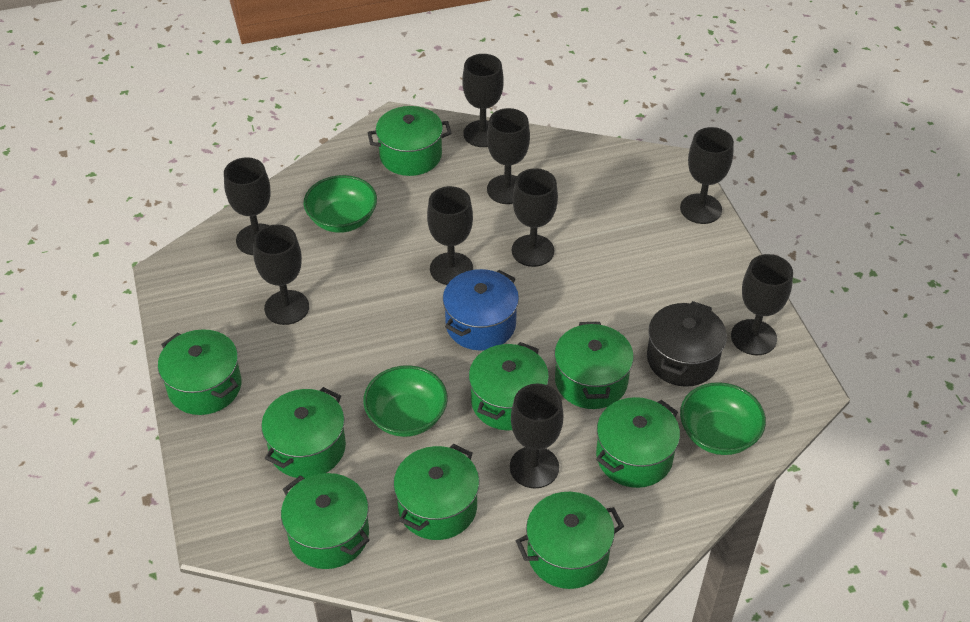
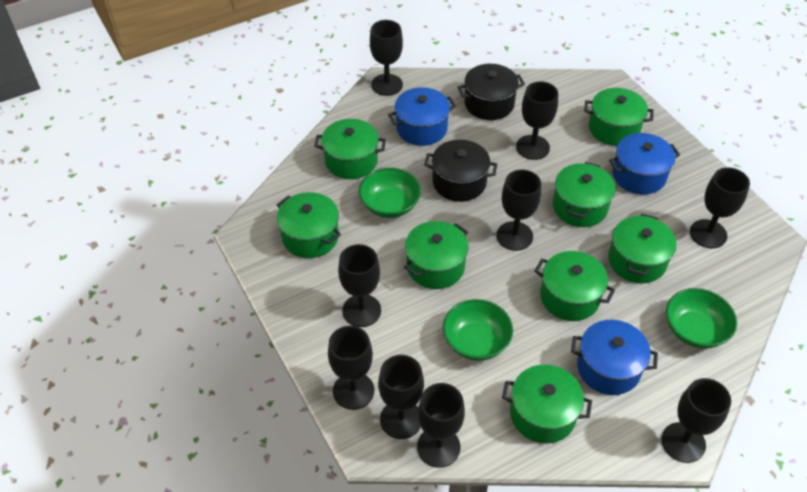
black pot: [647,301,727,387] = 1 -> [424,140,497,202] [458,64,525,120] = 2
blue pot: [443,269,519,351] = 1 -> [388,87,456,146] [571,320,658,395] [609,133,680,195] = 3
green pot: [158,329,242,415] [261,387,346,478] [281,473,370,569] [367,106,452,176] [393,444,479,540] [469,342,549,430] [516,492,624,589] [554,322,634,409] [596,397,680,488] = 9 -> [277,192,341,258] [314,119,386,179] [404,221,468,289] [502,365,592,444] [534,251,615,321] [553,162,616,227] [584,88,654,146] [608,214,676,283] = 8

